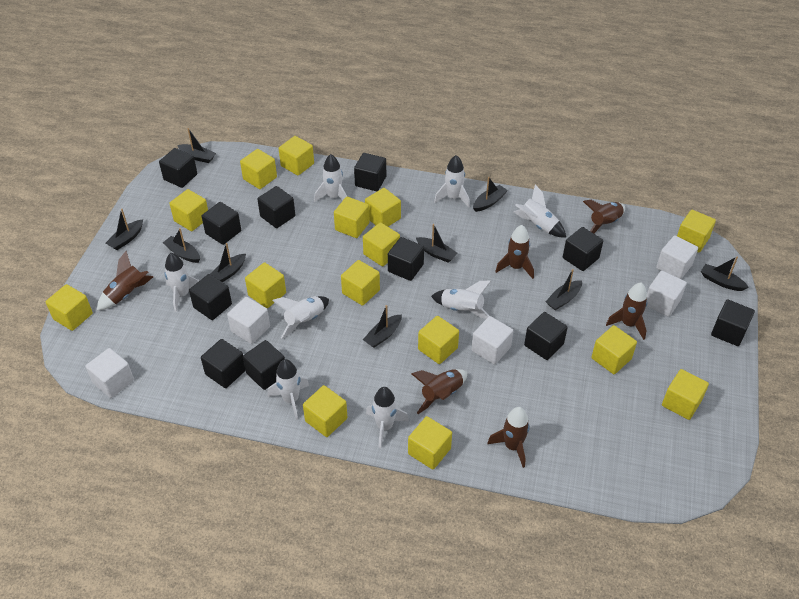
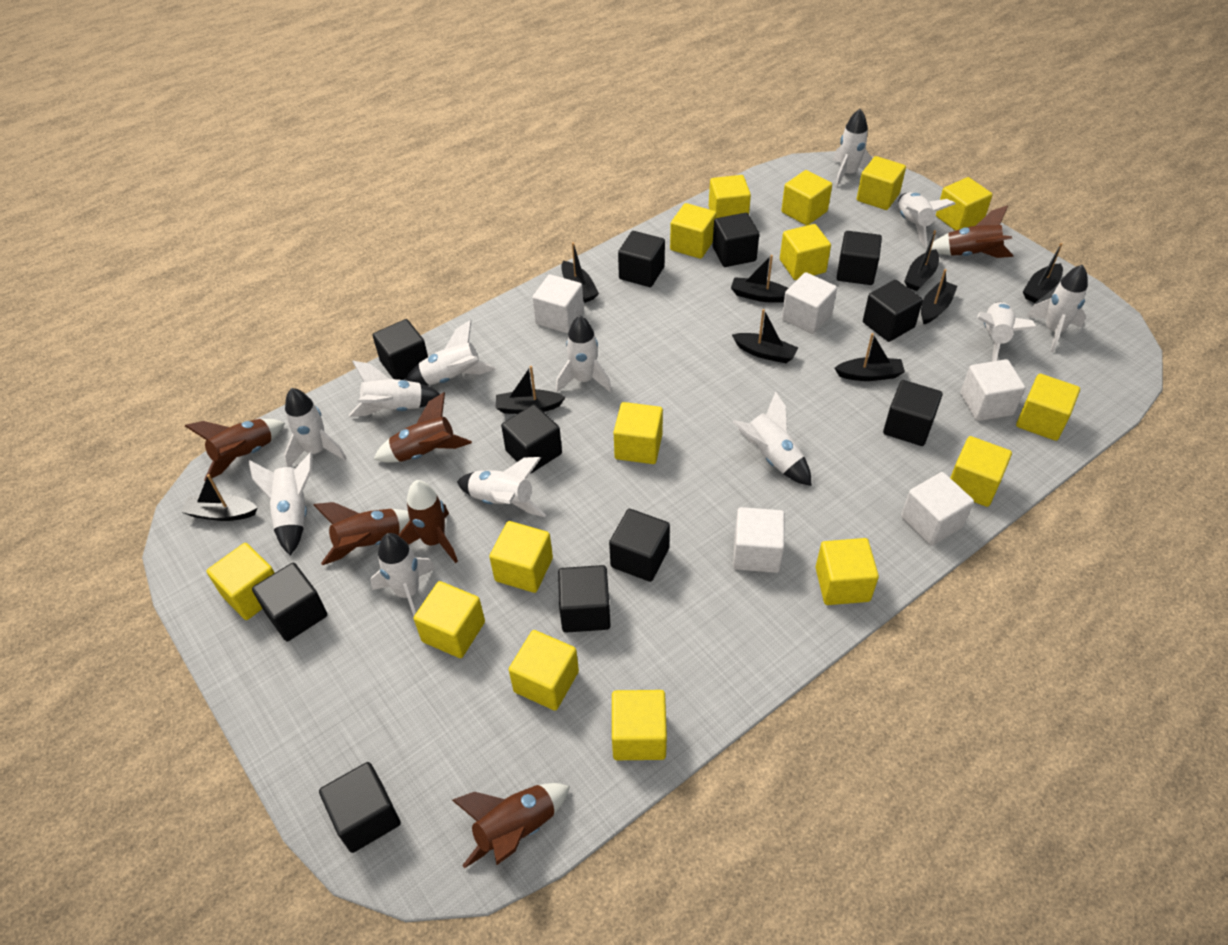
white rocket: [165,253,200,312] [267,359,309,420] [272,296,329,338] [314,154,348,202] [366,387,409,448] [431,280,491,319] [434,155,470,208] [513,185,566,237] = 8 -> [249,452,313,555] [284,388,347,467] [349,360,440,417] [370,533,436,616] [405,320,496,386] [457,457,546,517] [556,315,612,393] [733,392,811,486] [833,109,872,188] [898,192,956,248] [977,302,1037,362] [1026,264,1087,352] = 12

